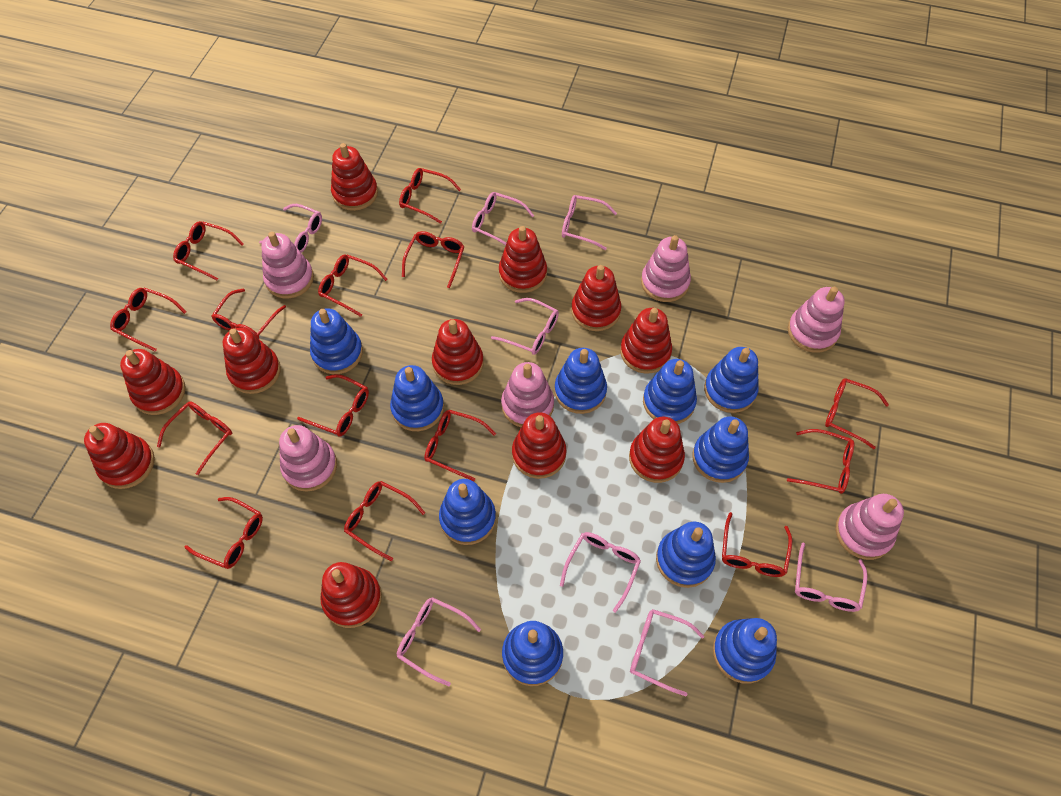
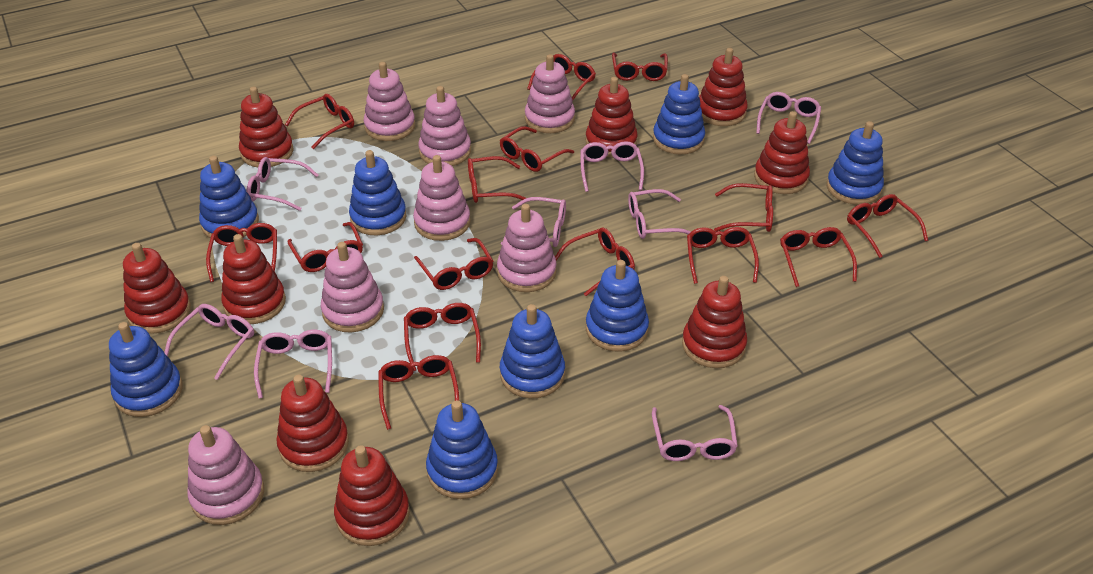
blue stacking toy: [310,308,363,374] [390,365,444,431] [439,479,496,545] [502,621,563,686] [554,348,607,414] [643,359,697,424] [656,522,716,588] [692,416,749,483] [704,347,759,413] [713,618,777,684] = 10 -> [109,322,183,417] [199,156,259,238] [349,150,406,236] [426,400,498,499] [500,304,565,398] [586,260,649,352] [653,74,705,155] [827,121,884,205] = 8
pink stacking toy: [261,232,314,299] [279,425,337,492] [501,362,554,427] [641,235,691,302] [788,287,845,353] [835,494,904,560] = 6 -> [187,425,264,525] [321,242,384,332] [363,62,415,141] [413,155,471,241] [418,86,471,166] [497,204,556,292] [525,54,575,133] = 7
red glasses: [110,288,186,352] [157,401,232,475] [173,221,244,281] [185,497,263,569] [211,288,286,339] [297,374,369,436] [318,254,388,317] [344,481,425,561] [399,168,461,224] [402,231,465,288] [424,410,496,481] [722,512,792,577] [787,429,854,494] [825,378,889,449] = 14 -> [206,223,277,282] [285,94,354,149] [287,222,363,272] [378,355,459,430] [404,303,481,371] [414,238,493,290] [468,156,526,203] [500,126,574,172] [527,54,596,100] [555,227,635,296] [612,53,668,81] [687,227,759,284] [714,183,773,232] [780,227,857,287] [847,194,928,258] = 15
red stacking toy: [84,423,155,489] [120,349,186,415] [223,328,281,394] [320,562,382,628] [331,143,378,211] [432,319,484,385] [499,226,547,293] [512,412,566,479] [571,265,622,331] [620,308,672,374] [629,417,685,483] = 11 -> [123,243,191,334] [221,234,286,324] [239,87,294,167] [276,375,349,472] [334,445,410,546] [586,77,638,157] [682,276,747,368] [699,48,748,126] [754,111,810,194] = 9

